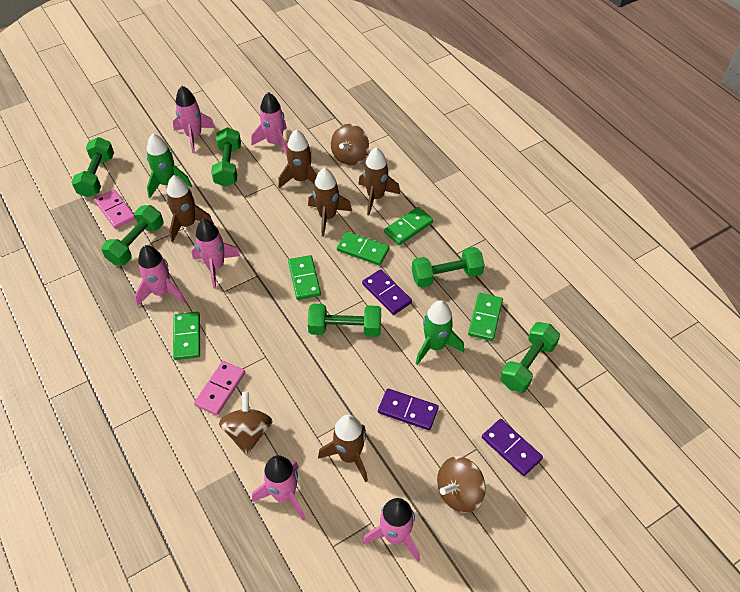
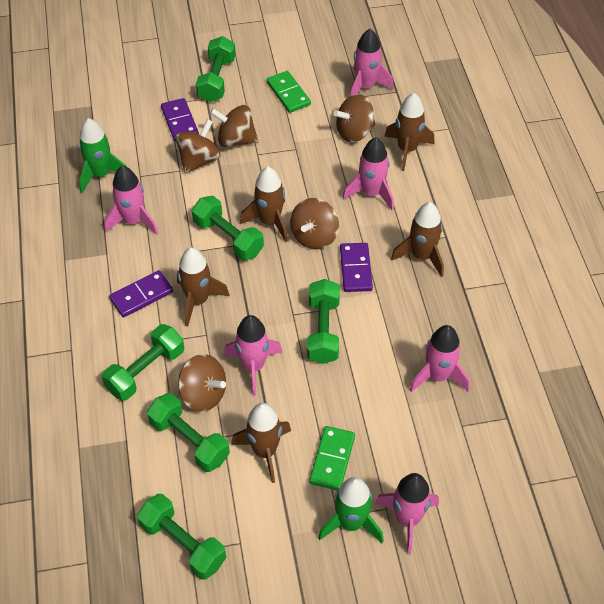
brown spinning top: [219,392,273,455] [331,124,369,165] [437,456,486,513] = 3 -> [175,119,221,174] [178,354,226,412] [210,105,258,147] [290,198,339,249] [333,94,375,142] = 5
green domino: [173,312,200,360] [288,255,321,300] [337,232,389,266] [384,207,433,245] [468,293,503,341] = 5 -> [267,71,311,113] [309,426,355,490] = 2
pink domino: [94,189,136,229] [194,361,245,415] = 2 -> none = 0

